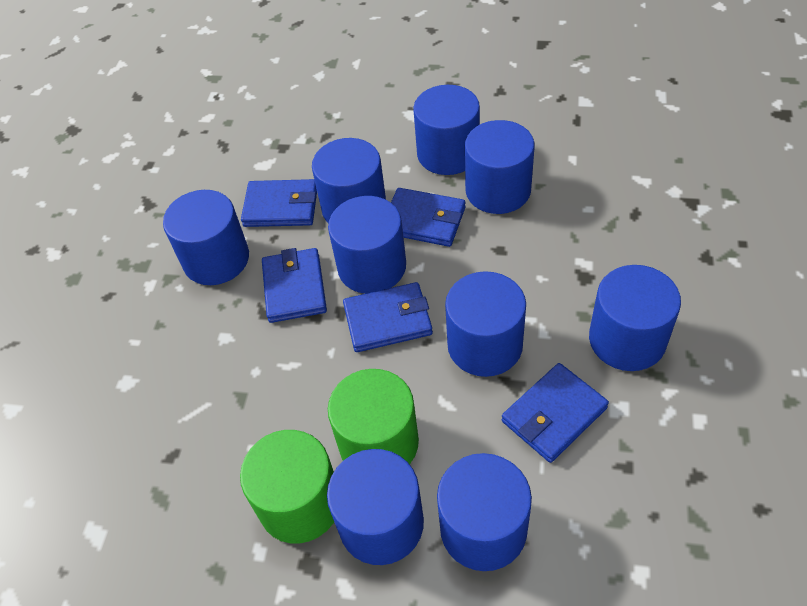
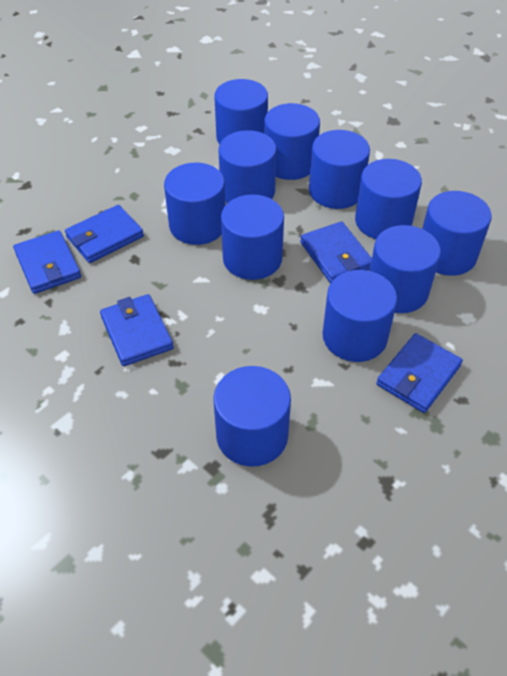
blue cylinder: [163,190,249,285] [312,138,386,223] [327,449,424,565] [328,196,406,294] [413,85,480,175] [437,453,532,571] [445,271,526,377] [465,120,534,214] [589,265,681,371] = 9 -> [164,163,226,245] [213,366,291,467] [214,79,268,144] [219,130,276,203] [221,194,284,280] [264,103,320,180] [309,130,370,209] [323,270,397,362] [355,159,422,239] [370,225,441,313] [422,191,492,276] = 11
green cylinder: [240,430,334,543] [328,369,419,464] = 2 -> none = 0

